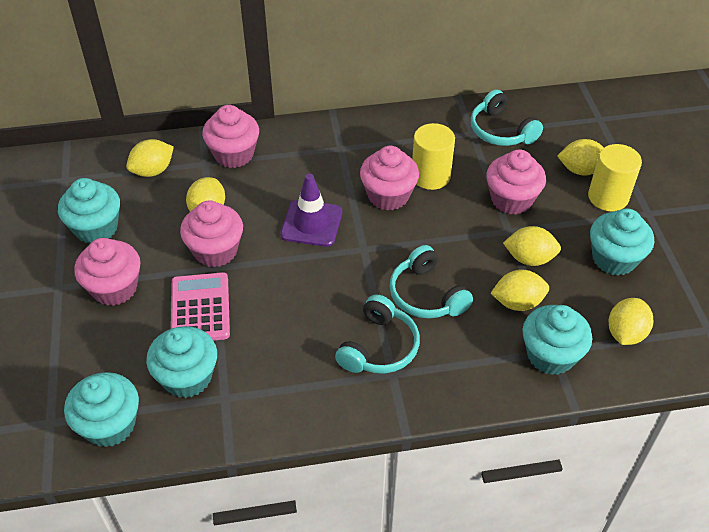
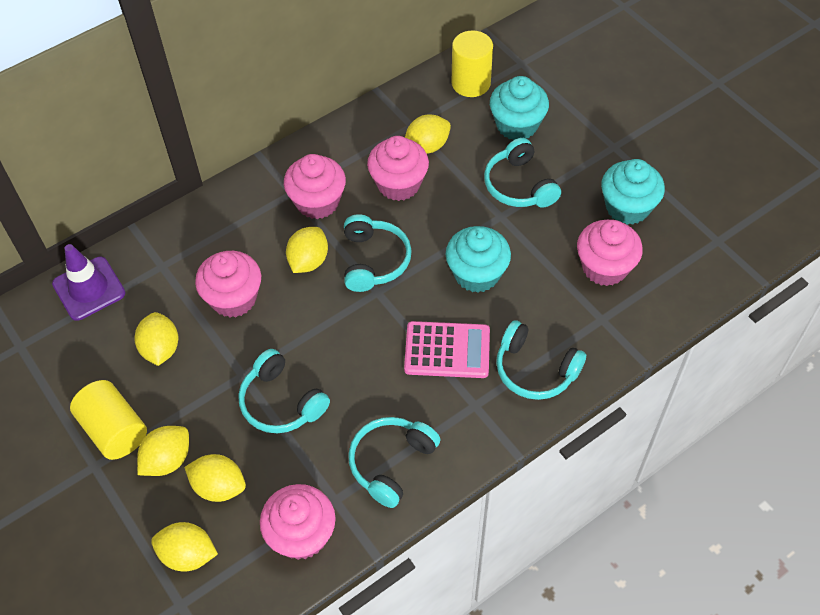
turquoise cupcake: [58,178,120,243] [64,372,139,447] [146,326,217,398] [522,305,592,375] [590,208,654,276] = 5 -> [446,226,511,293] [490,76,549,140] [601,159,665,225] = 3
turquoise headphones: [335,294,420,374] [389,245,473,318] [471,89,543,146] = 3 -> [238,349,330,433] [344,214,412,292] [348,417,440,508] [484,138,561,208] [496,320,586,400] = 5

